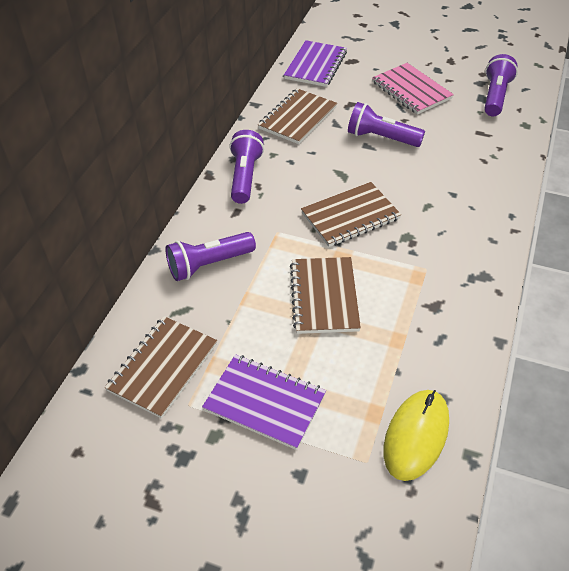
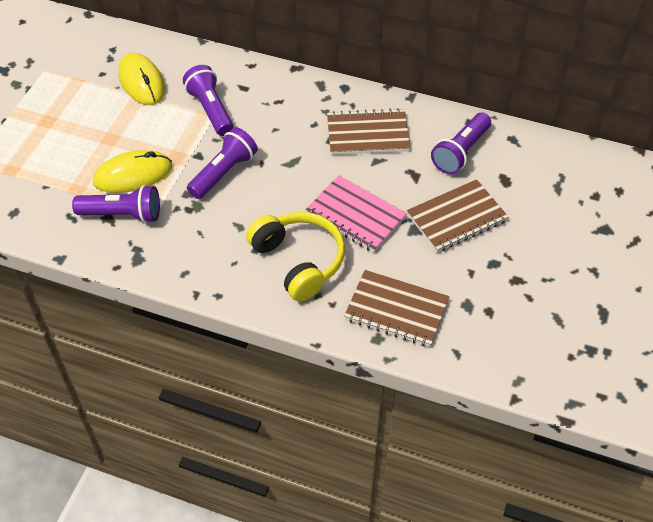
brown notebook: [105,316,217,419] [258,88,337,144] [290,257,361,334] [301,182,401,247] = 4 -> [327,108,411,155] [344,270,449,347] [407,179,509,253] = 3
purple notebook: [202,354,326,450] [284,40,347,87] = 2 -> none = 0
yellow headphones: none = 0 -> [246,212,345,302] = 1
yellow mouse: [383,390,449,481] = 1 -> [93,150,172,193] [119,53,165,105] = 2

